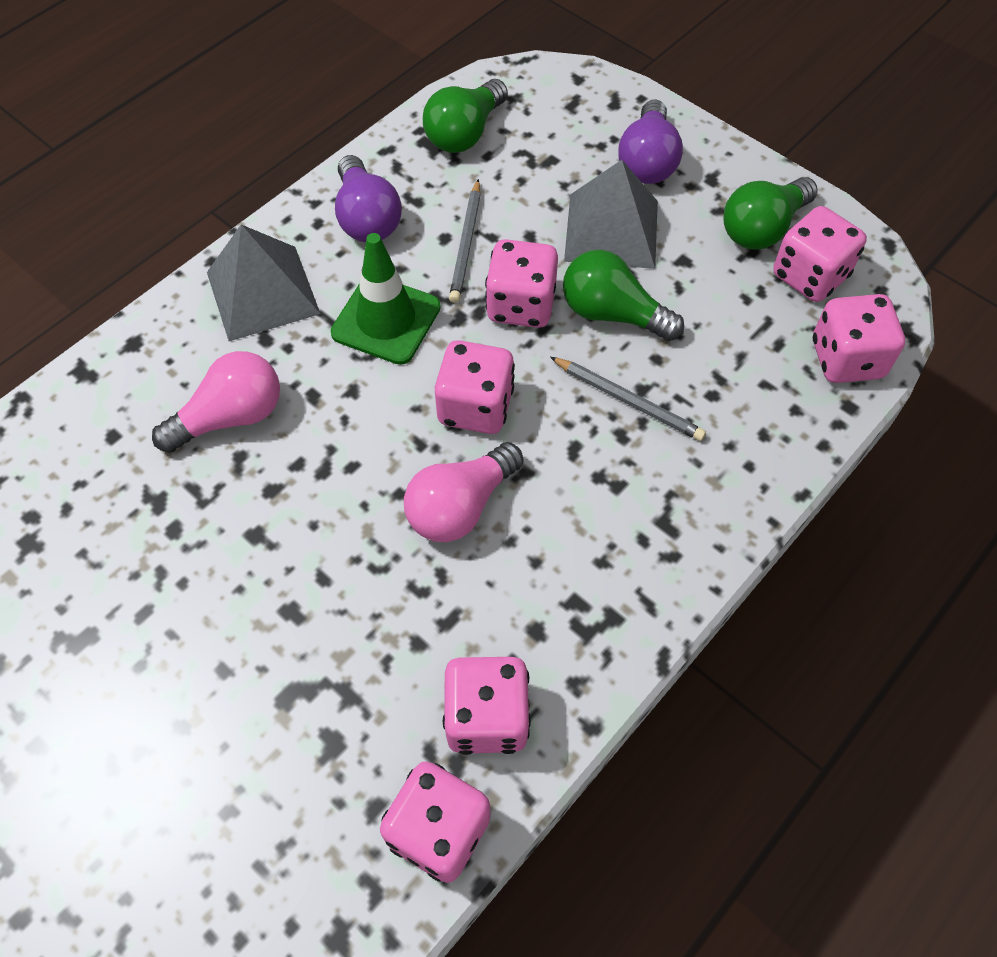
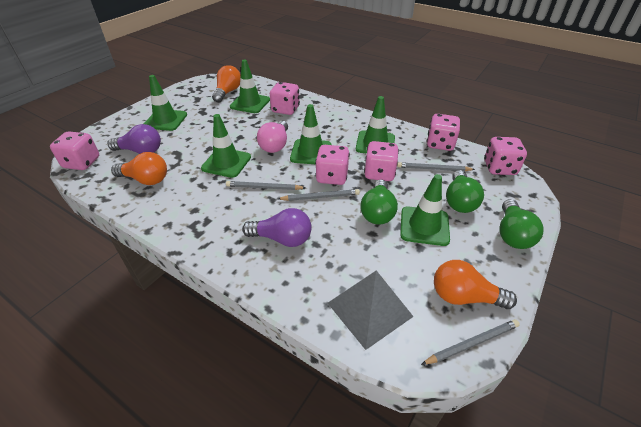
green traffic cone: [331,233,441,365] = 1 -> [144,75,187,131] [201,114,251,178] [230,60,270,113] [290,104,332,164] [356,96,395,154] [400,174,450,246] = 6
grey pencil: [449,179,481,303] [550,357,706,441] = 2 -> [226,181,306,190] [278,189,360,201] [397,162,475,171] [421,319,520,365] = 4
grey pyramid: [207,225,321,341] [564,160,658,269] = 2 -> [328,270,414,350] = 1
orange light bulb: none = 0 -> [111,152,167,185] [212,65,241,103] [434,260,517,309] = 3
pink light bulb: [152,351,280,453] [404,442,523,542] = 2 -> [257,121,288,153] = 1

